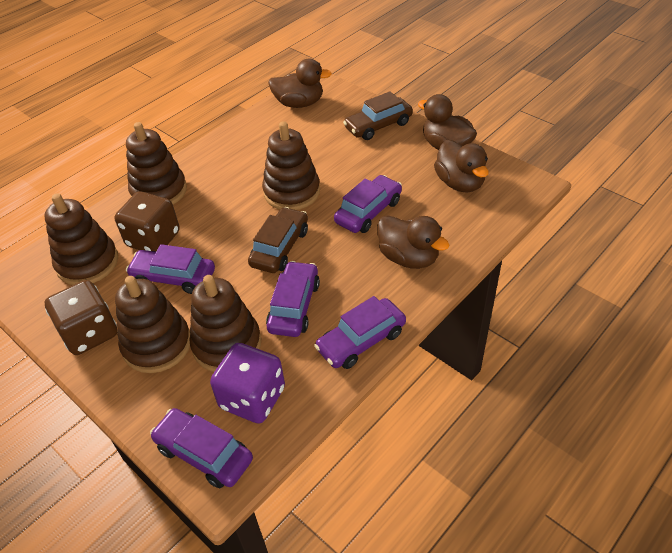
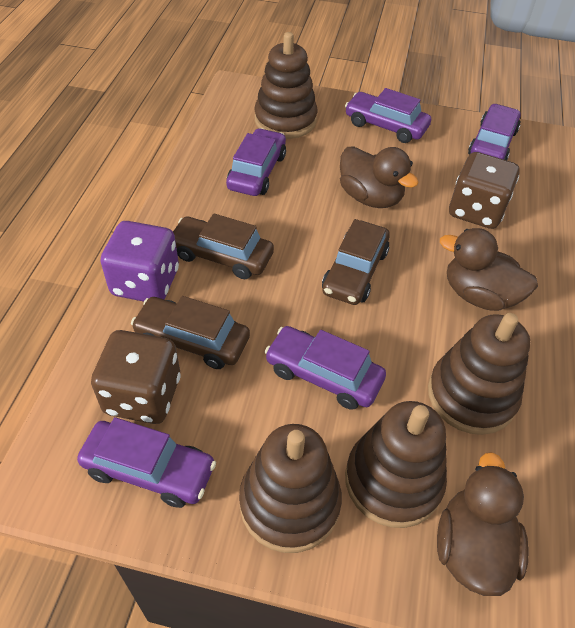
brown car: [248,207,308,273] [343,91,413,140] = 2 -> [131,296,250,369] [173,213,274,279] [322,219,390,305] = 3
brown duck: [268,59,332,108] [377,215,449,269] [418,94,477,150] [434,140,489,192] = 4 -> [340,146,419,208] [437,452,529,596] [440,228,538,311] = 3
brown stacking toy: [44,193,118,285] [115,276,190,373] [126,122,187,205] [190,275,261,372] [262,121,320,210] = 5 -> [239,424,342,553] [254,32,317,139] [345,401,447,528] [428,313,530,435] = 4

